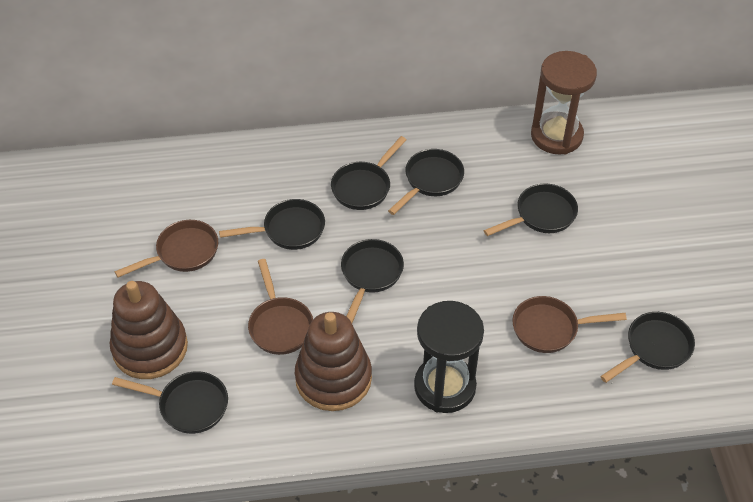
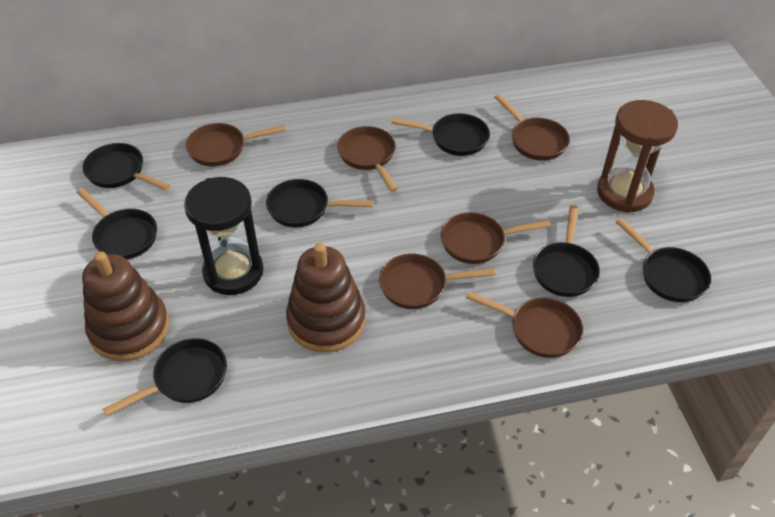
brown pan: [115,220,218,277] [248,259,313,355] [512,296,627,353] = 3 -> [186,123,286,166] [337,126,398,192] [379,254,495,309] [441,212,551,264] [466,291,583,358] [494,94,570,161] = 6

